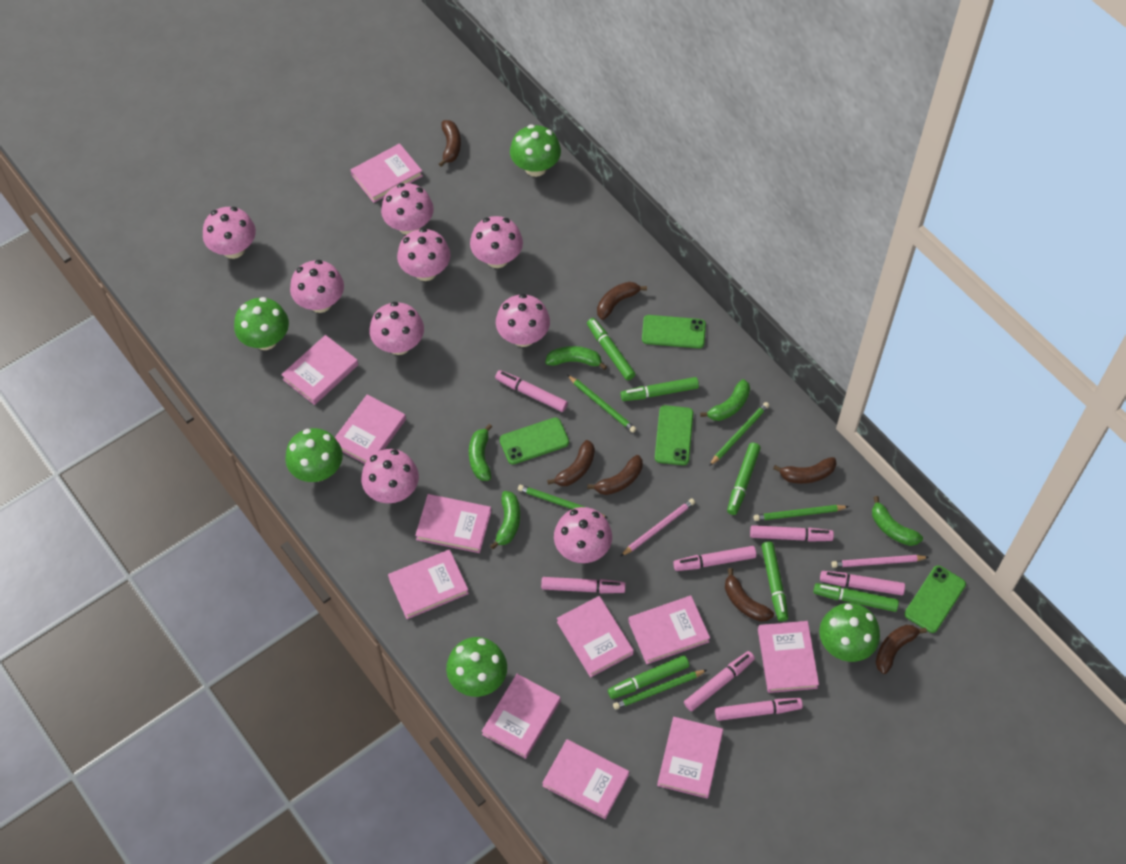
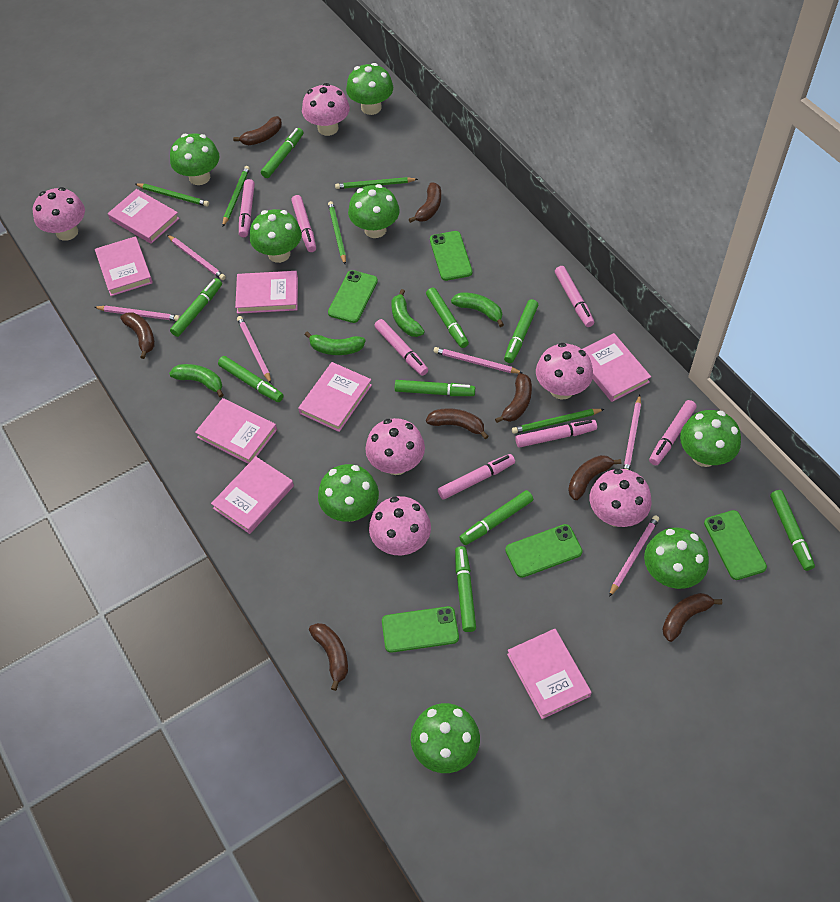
brown banana: [439,120,461,167] [547,440,595,486] [587,455,643,495] [597,282,647,320] [725,568,774,622] [773,457,836,484] [875,625,927,674] = 7 -> [120,312,155,359] [233,116,282,145] [309,623,348,691] [409,183,441,223] [426,408,489,439] [495,373,532,423] [568,455,621,500] [662,593,722,642] = 8
green banana: [469,424,492,481] [490,491,520,549] [545,346,607,370] [700,379,750,421] [872,496,923,546] = 5 -> [169,364,223,398] [305,332,365,355] [391,289,425,337] [451,292,504,327] = 4
green marker: [587,318,635,380] [608,655,689,699] [620,377,699,401] [727,443,761,515] [761,542,788,621] [813,583,899,612] = 6 -> [170,278,222,337] [218,356,284,402] [261,128,303,178] [395,380,475,396] [426,287,469,348] [455,546,476,632] [459,490,533,545] [504,299,538,363] [770,490,815,571] = 9
green mushroom: [234,297,289,350] [285,428,343,482] [446,637,507,697] [510,124,561,177] [819,603,880,662] = 5 -> [170,133,219,185] [250,209,302,263] [318,464,379,522] [346,63,393,115] [348,184,400,238] [411,703,480,773] [644,528,709,589] [680,410,741,467] = 8
green phone: [500,417,569,464] [642,315,706,348] [655,405,693,465] [904,565,966,633] = 4 -> [328,270,378,323] [382,606,459,653] [430,231,472,281] [505,524,583,578] [704,510,767,580] = 5
pink book: [281,335,358,405] [335,395,406,464] [351,143,423,203] [388,549,469,619] [415,494,491,553] [482,674,561,759] [542,739,629,819] [557,596,634,677] [628,596,710,664] [657,717,723,798] [758,621,819,693] = 11 -> [95,236,153,296] [108,189,180,244] [195,398,277,464] [211,456,294,534] [235,271,298,314] [298,362,372,432] [507,629,592,719] [582,333,651,402] = 8
pink mushroom: [203,207,256,259] [290,260,344,313] [361,449,419,503] [370,302,424,355] [381,183,434,235] [397,228,451,281] [470,216,523,268] [496,294,550,347] [554,507,612,563] = 9 -> [33,187,85,241] [302,83,350,136] [365,418,425,475] [369,496,431,555] [536,343,593,399] [590,469,652,527] = 6
pink pencil: [621,499,695,556] [831,555,929,568] = 2 -> [94,305,180,321] [167,235,226,280] [237,316,271,383] [434,347,522,374] [609,515,659,597] [623,395,641,470] = 6

